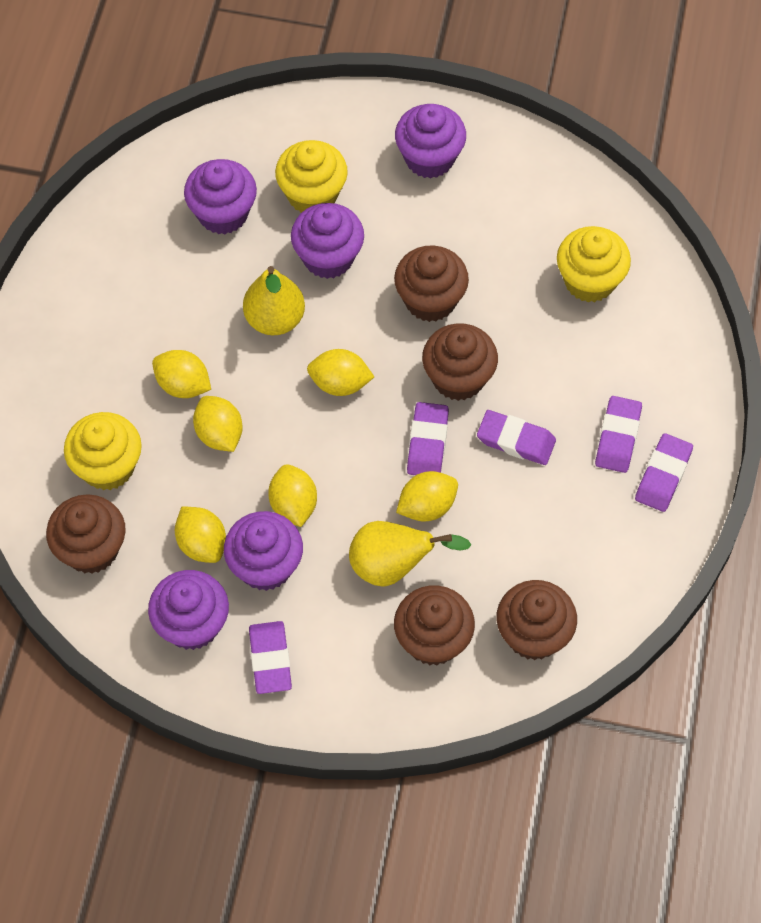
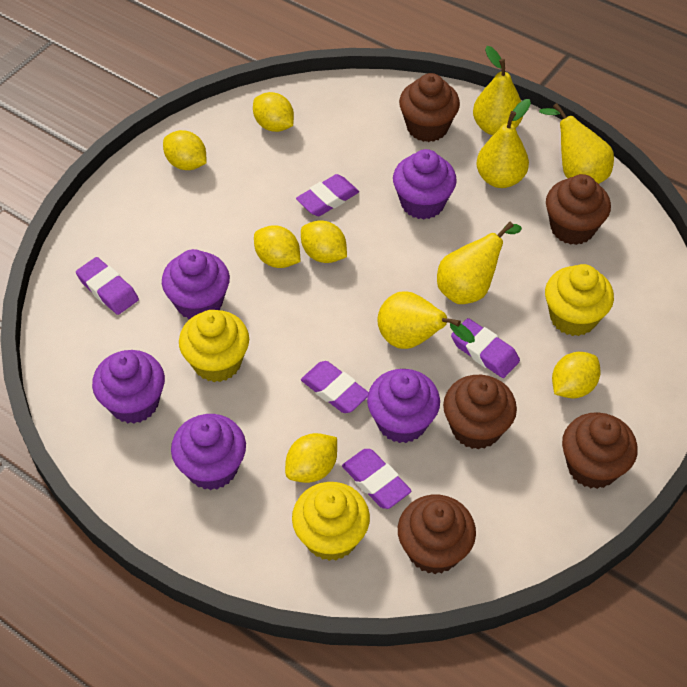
yellow pear: [243,266,305,335] [349,521,471,587] = 2 -> [377,291,475,349] [437,222,522,304] [473,46,523,135] [476,99,531,188] [539,103,614,184] = 5

